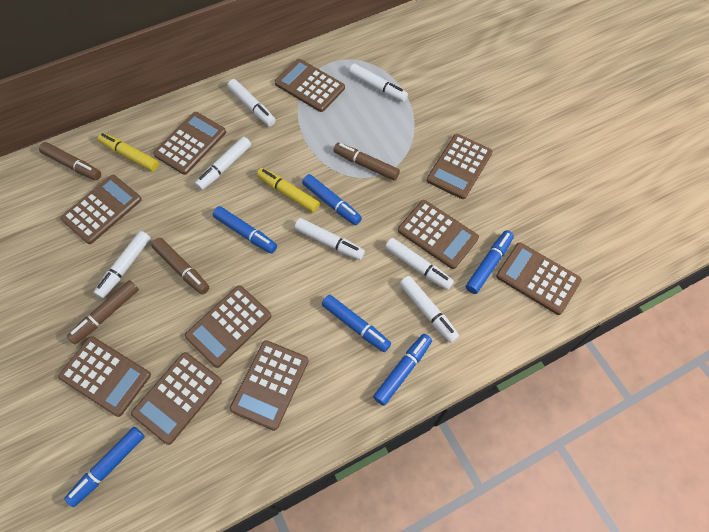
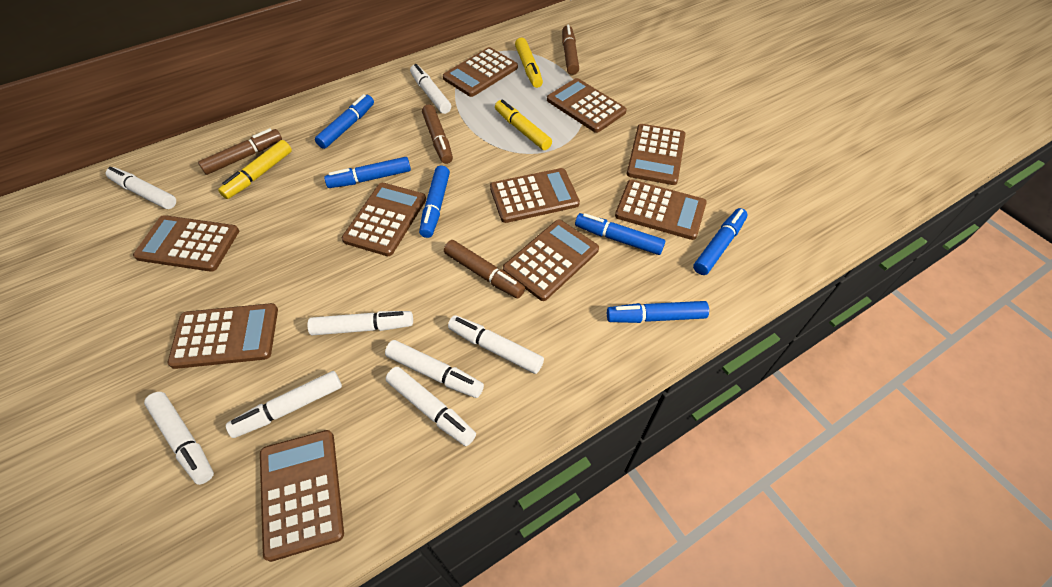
white marker: [93,231,151,299] [195,137,251,190] [227,79,276,126] [294,218,365,260] [349,64,408,102] [385,238,454,290] [399,276,459,343] = 7 -> [106,167,176,209] [144,392,214,485] [226,371,342,438] [307,311,413,335] [385,340,484,398] [386,367,476,446] [410,64,451,114] [448,315,544,374] = 8
yellow marker: [98,133,159,172] [257,168,320,213] = 2 -> [218,140,292,199] [495,100,552,150] [515,38,543,88] = 3

